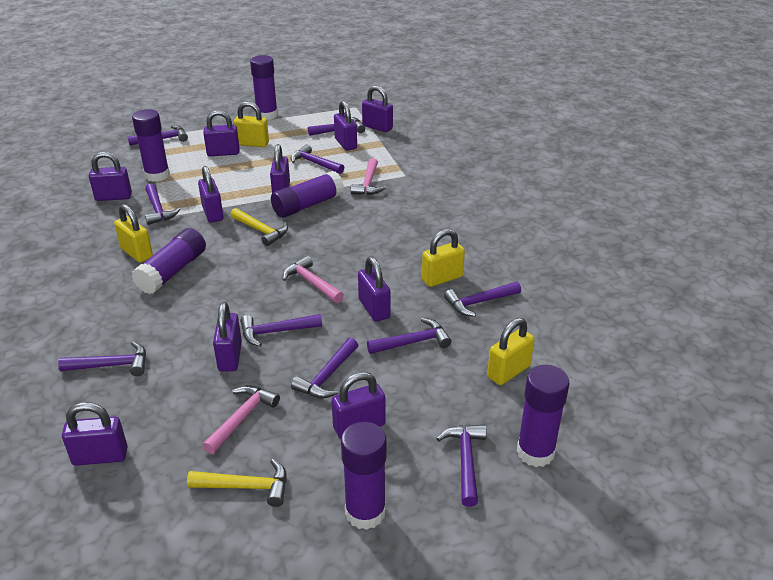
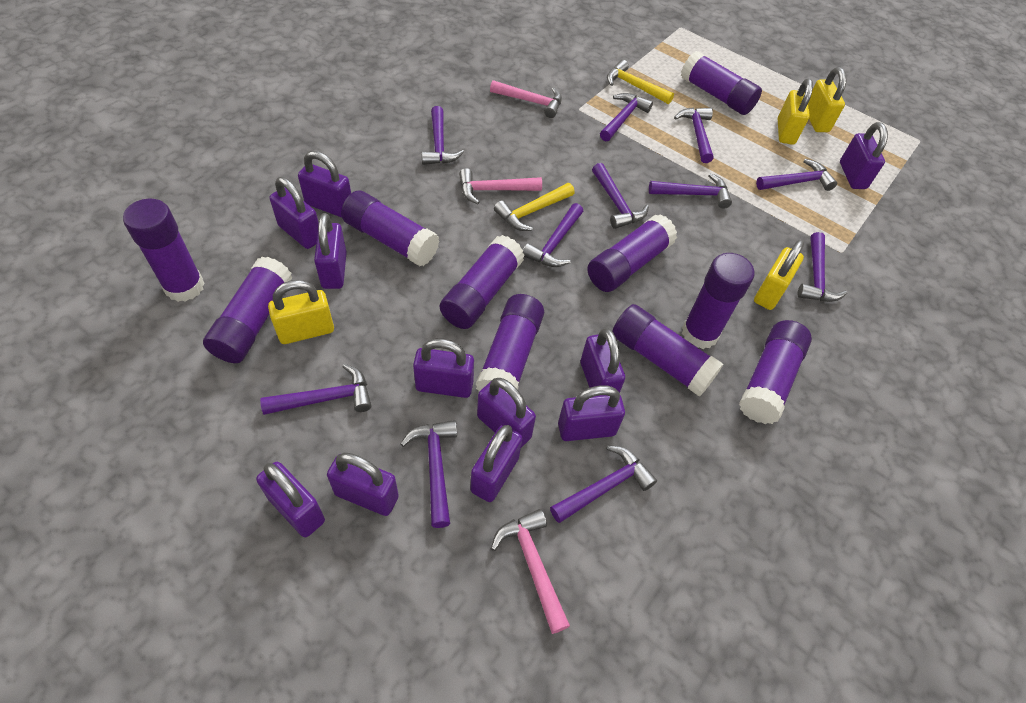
purple glue stick: [132,109,170,182] [132,228,206,294] [250,55,278,120] [271,171,344,218] [341,422,387,530] [517,365,569,467] = 6 -> [123,199,205,302] [203,257,293,363] [341,190,440,266] [440,235,525,329] [476,294,544,392] [587,214,677,292] [612,304,723,397] [681,51,762,115] [682,253,754,349] [739,320,812,424] = 10
purple hammer: [58,341,146,376] [128,125,188,146] [145,184,180,225] [240,314,322,347] [291,144,344,174] [291,337,358,398] [308,117,365,136] [367,318,452,354] [436,425,487,507] [444,282,521,317] = 10 -> [260,364,371,415] [400,420,457,528] [422,106,464,165] [523,203,583,267] [550,445,657,523] [592,163,649,229] [600,93,653,141] [649,173,732,209] [674,107,714,163] [756,159,837,191] [798,232,847,302] = 11
purple padlock: [62,402,128,466] [89,152,132,201] [198,166,223,223] [203,110,239,156] [213,302,242,372] [270,144,290,193] [331,372,385,439] [334,101,357,151] [358,257,391,322] [362,86,393,132] = 10 -> [256,462,325,537] [270,177,319,249] [298,151,351,218] [314,213,347,289] [327,453,399,516] [413,339,474,398] [470,425,522,502] [477,378,536,448] [558,385,625,441] [580,328,625,394] [840,122,888,189] = 11

